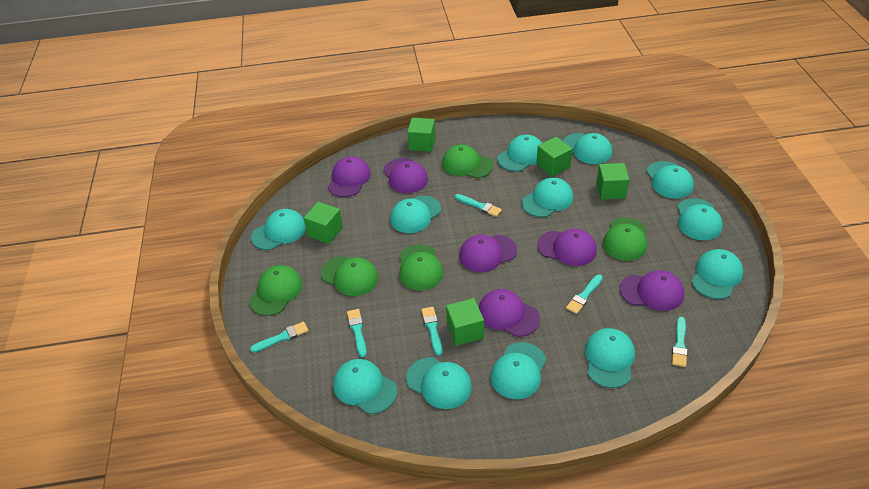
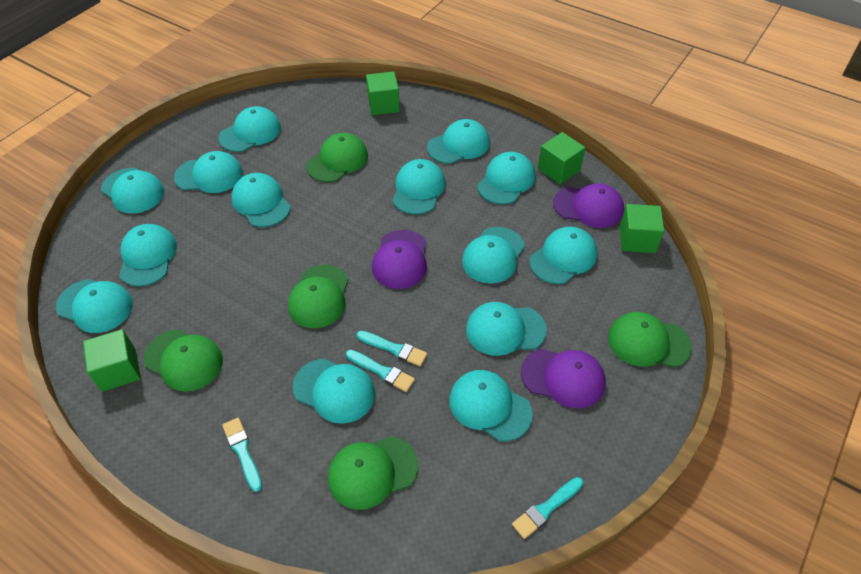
green cube: [303,202,343,244] [407,118,436,152] [446,298,484,346] [536,137,572,177] [596,163,630,200] = 5 -> [83,329,141,392] [366,72,400,115] [538,132,586,184] [620,204,664,253] = 4
purple cap: [328,156,371,197] [383,158,428,193] [459,234,517,272] [479,289,540,337] [537,229,597,266] [619,270,684,311] = 6 -> [372,230,427,289] [521,349,606,409] [553,183,624,228] = 3
turquoise brush: [250,322,308,353] [347,309,367,358] [421,307,442,356] [455,194,502,217] [566,274,603,314] [672,317,688,367] = 6 -> [222,417,262,492] [346,350,415,392] [357,331,427,366] [512,477,583,539] = 4
turquoise cap: [251,209,306,250] [333,359,397,414] [390,196,441,233] [406,357,472,409] [491,342,546,399] [497,135,542,172] [522,177,573,217] [563,133,612,164] [585,328,635,388] [646,161,694,199] [677,198,723,240] [691,249,743,299] = 12 -> [56,279,133,333] [101,168,164,214] [119,224,177,287] [174,151,243,193] [218,106,281,152] [231,173,291,227] [293,359,375,424] [392,159,446,215] [427,119,490,164] [449,370,533,442] [462,227,525,284] [466,302,547,356] [477,152,535,205] [529,227,597,284] = 14

